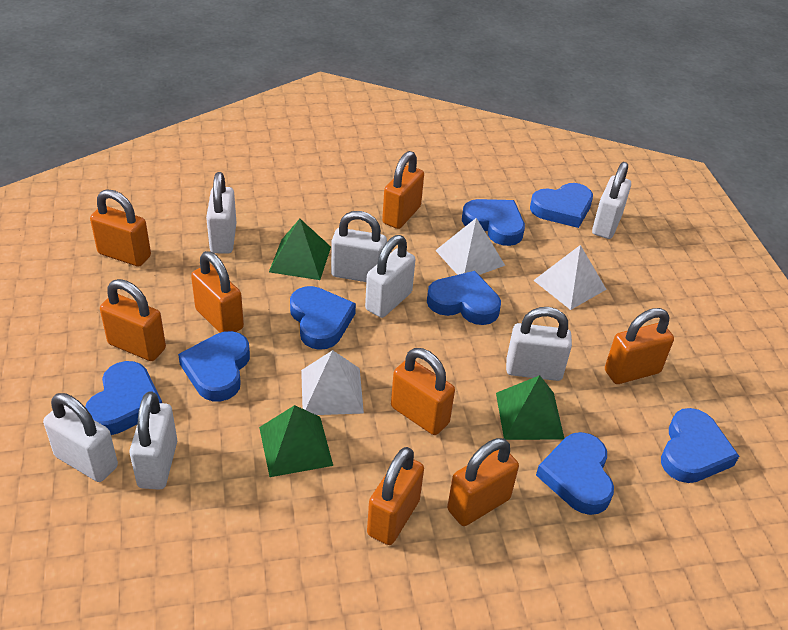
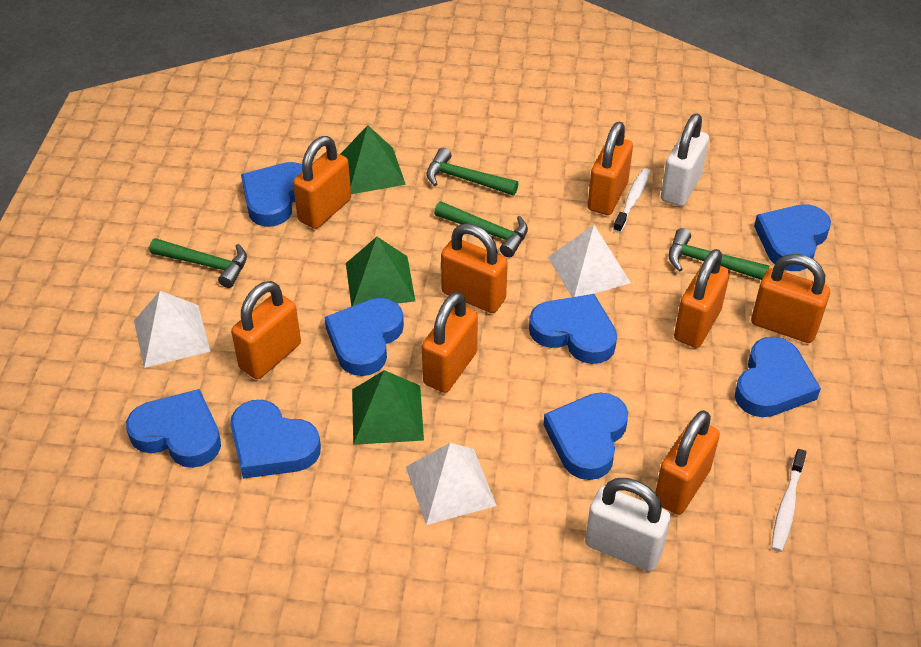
green hammer: none = 0 -> [149,238,247,288] [426,148,519,195] [434,201,528,257] [669,228,769,280] = 4
white padlock: [43,393,118,482] [129,391,177,490] [206,172,237,254] [331,211,387,282] [365,235,415,318] [506,307,572,381] [592,162,631,239] = 7 -> [585,478,670,571] [661,114,709,206] = 2
white toothbrush: none = 0 -> [613,168,650,233] [772,449,807,552] = 2

